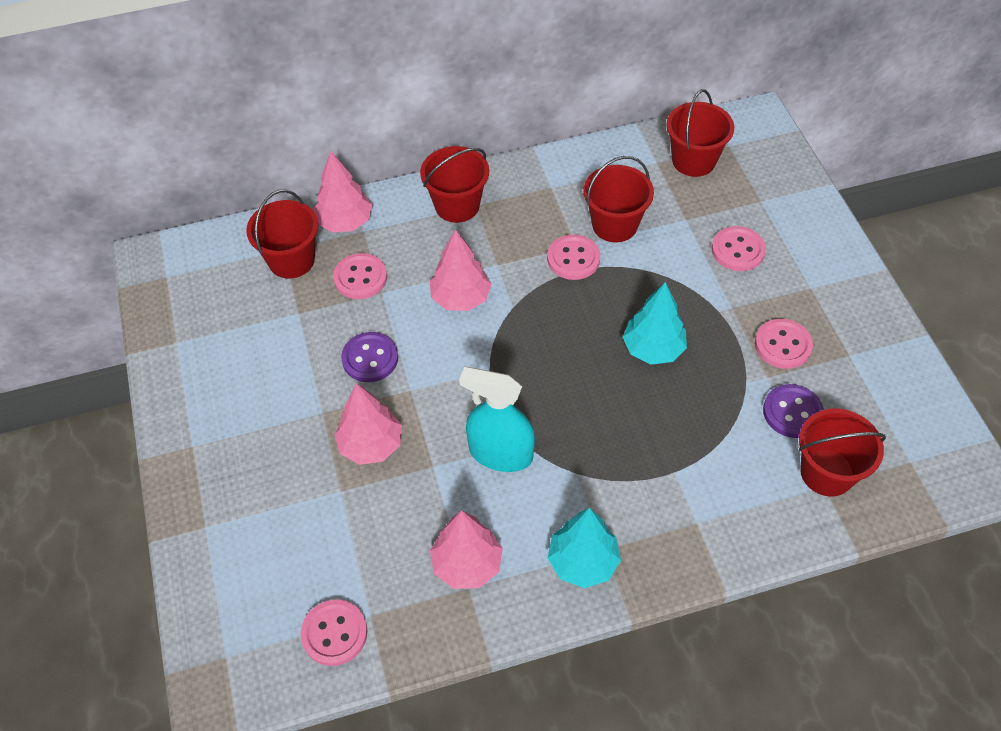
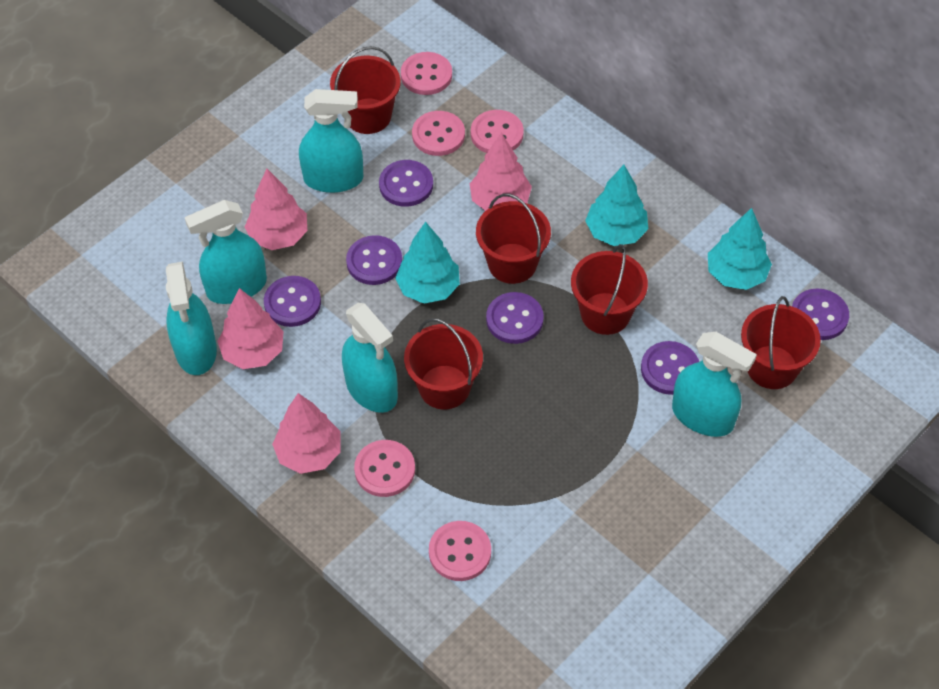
purple button: [341,332,398,382] [763,384,824,438] = 2 -> [264,276,321,327] [346,235,402,285] [379,160,433,207] [486,292,544,344] [641,341,699,395] [792,288,849,340] = 6
turquoise spray bottle: [459,367,535,472] = 1 -> [166,262,217,375] [185,200,267,304] [299,89,363,193] [342,303,398,413] [672,332,757,437] = 5
turquoise tree: [548,508,621,588] [623,282,687,365] = 2 -> [395,222,460,304] [585,165,648,246] [708,208,772,290] = 3

